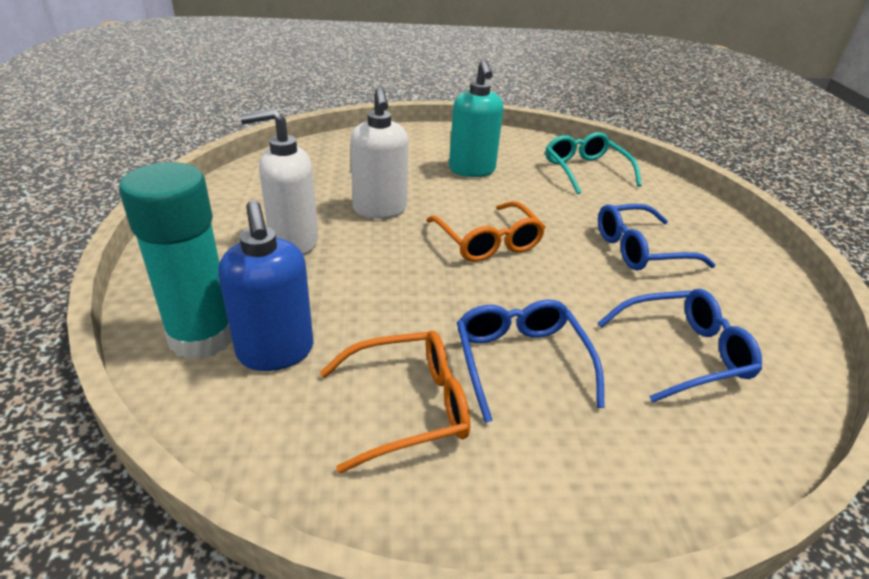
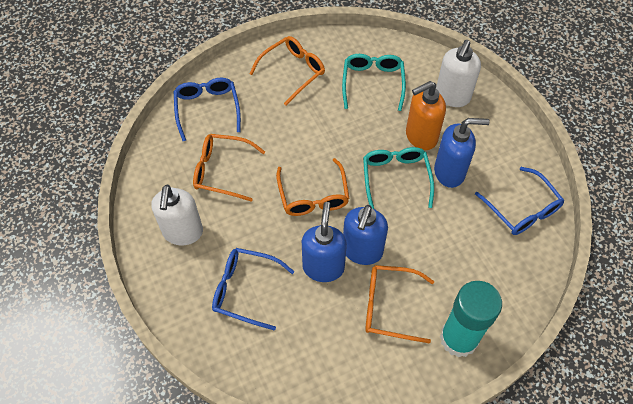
blue soap dispenser: [218,200,314,371] = 1 -> [302,202,347,282] [343,205,388,265] [434,118,490,188] = 3
orange glasses: [320,331,470,474] [426,201,546,262] = 2 -> [193,134,265,202] [249,36,325,105] [276,158,350,216] [365,265,434,343] = 4
orange soap dispenser: none = 0 -> [406,81,446,150] = 1
turquoise glasses: [546,132,642,194] = 1 -> [342,54,406,111] [363,147,434,209] = 2
turquoise soap dispenser: [449,59,503,177] = 1 -> none = 0

